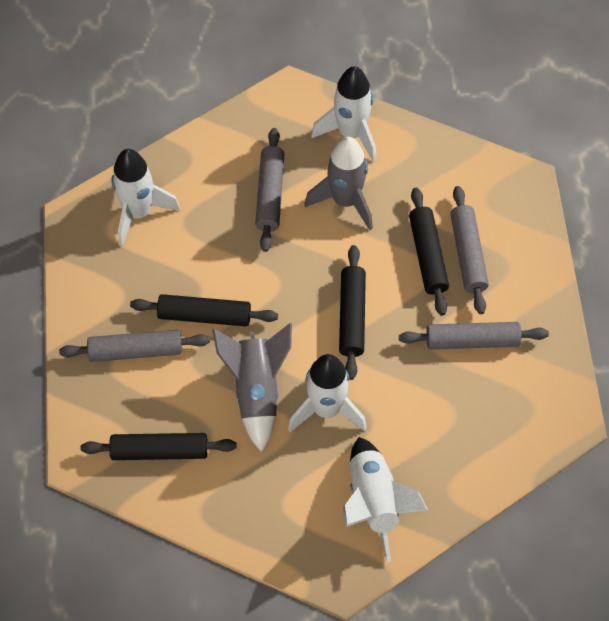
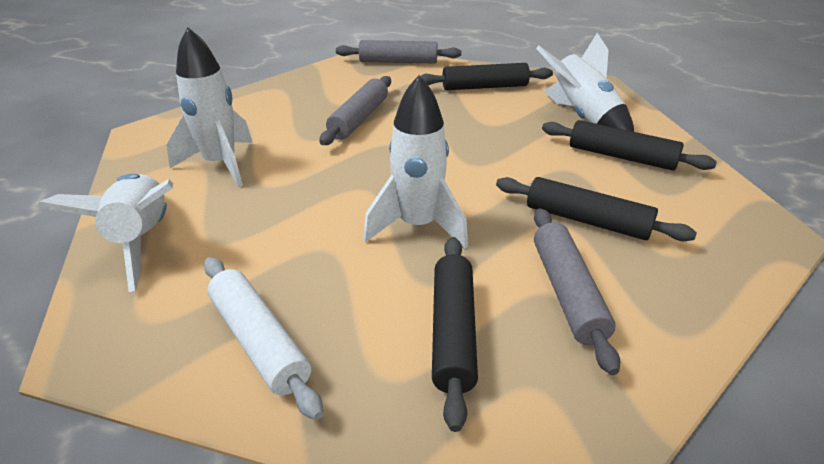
grey rocket: [212,323,292,452] [304,137,373,230] = 2 -> none = 0
grey rolling pin: [59,330,210,362] [255,128,284,252] [399,322,549,349] [450,186,489,314] = 4 -> [319,76,391,145] [336,40,461,64] [534,208,620,375] = 3
white rolling pin: none = 0 -> [204,257,323,420] = 1

